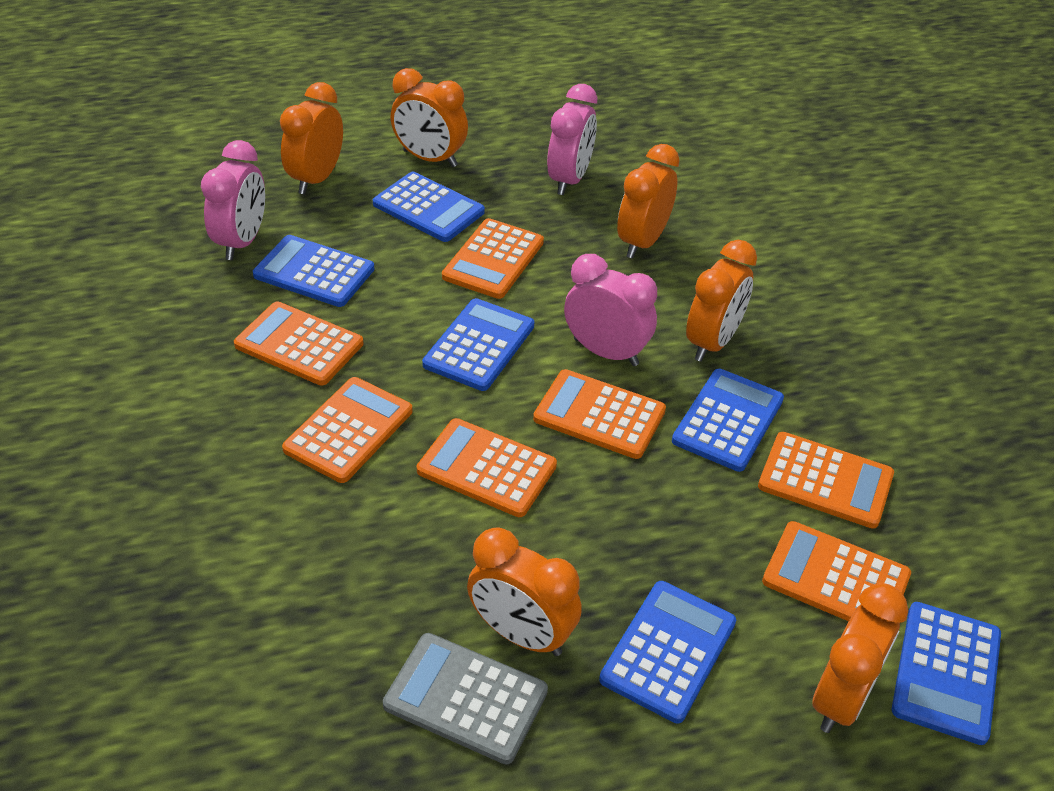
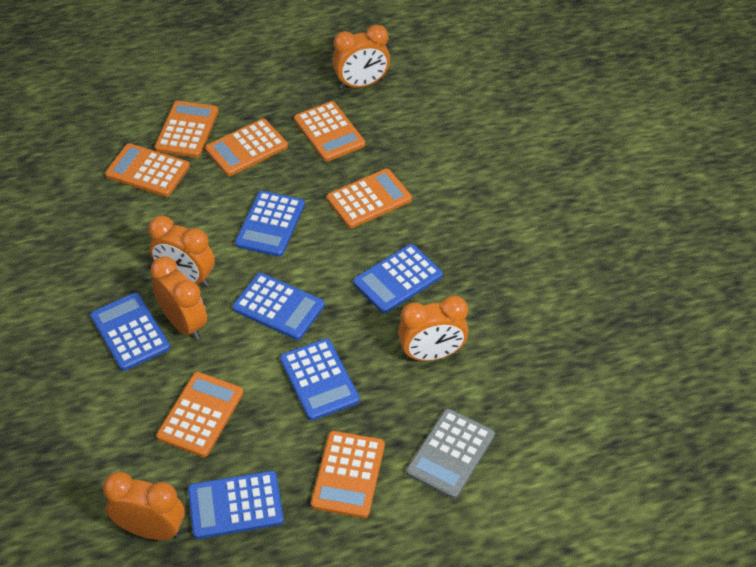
orange clock: [280,82,343,194] [391,68,468,167] [467,527,582,656] [617,144,680,259] [686,240,757,362] [812,584,908,733] = 6 -> [103,472,185,540] [148,216,215,287] [150,257,207,340] [332,25,390,89] [398,296,469,361] = 5
pink clock: [201,140,265,260] [547,84,597,195] [564,254,657,366] = 3 -> none = 0

